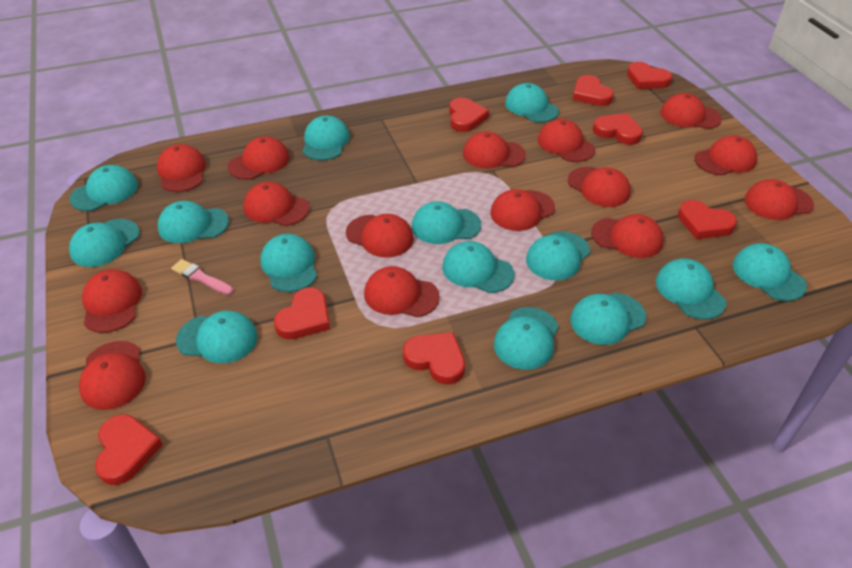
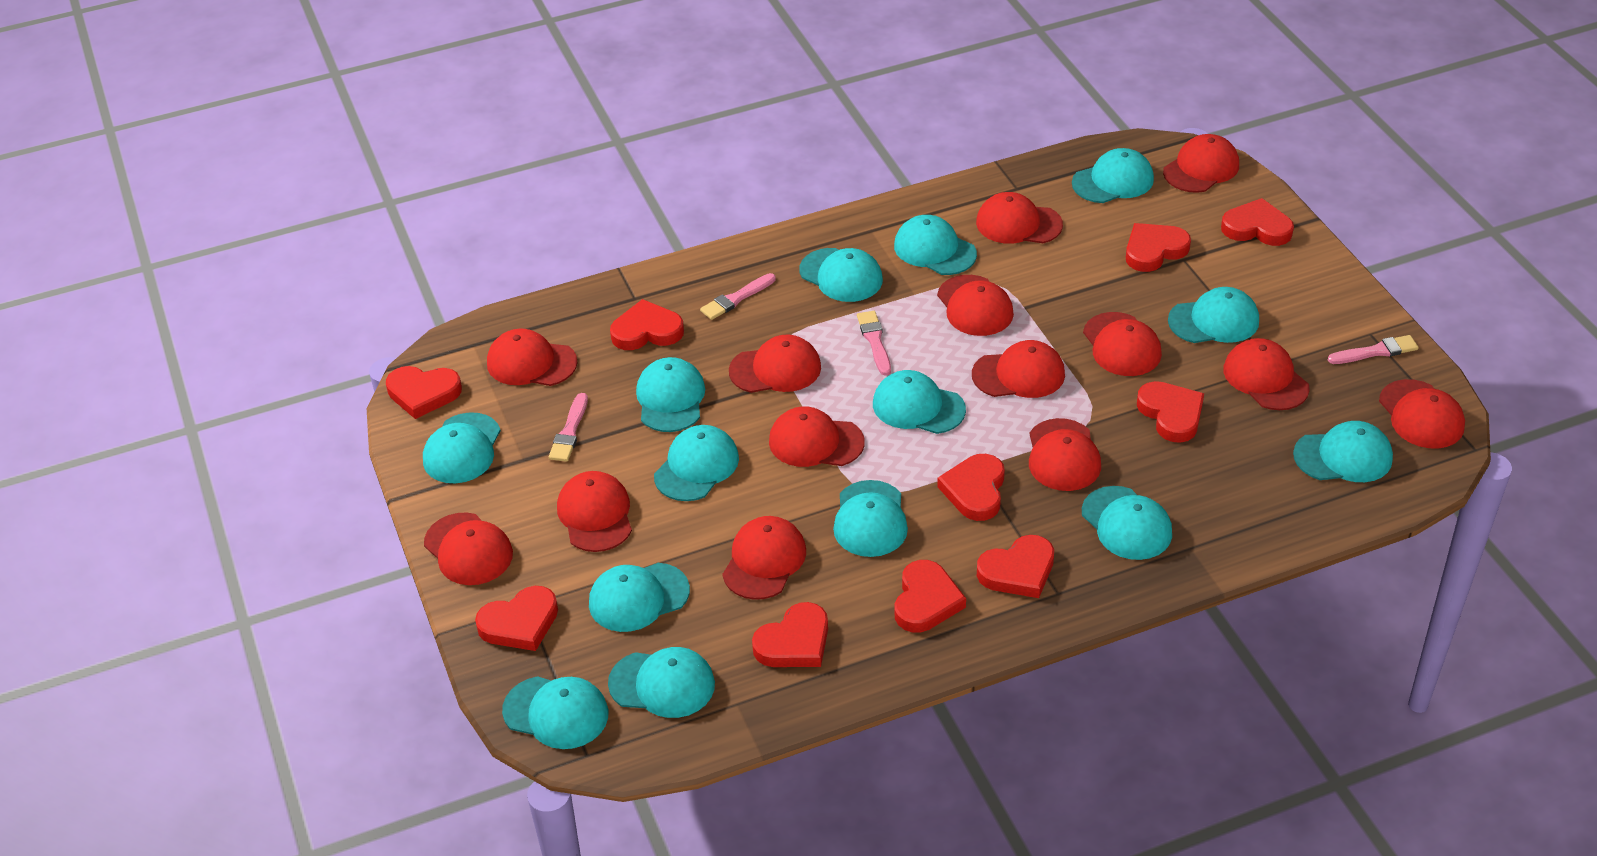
pink brush: [171,259,233,295] = 1 -> [549,393,588,462] [700,273,776,320] [857,311,891,376] [1328,335,1419,364] = 4
red cap: [79,341,146,410] [82,269,142,333] [157,144,206,192] [228,136,290,180] [243,182,310,226] [346,214,414,258] [364,266,440,317] [463,131,526,168] [490,189,555,231] [538,119,595,162] [568,167,631,207] [591,214,664,258] [660,93,722,129] [695,135,757,176] [744,179,814,220] = 15 -> [424,512,513,585] [487,329,578,386] [557,471,632,552] [722,516,806,600] [729,335,821,393] [769,406,865,467] [937,275,1014,336] [972,340,1065,398] [976,192,1063,244] [1029,418,1101,491] [1083,312,1162,376] [1163,134,1239,193] [1223,338,1310,410] [1379,379,1465,449] = 14
red heart: [95,415,163,485] [274,288,330,339] [403,332,465,384] [449,98,489,132] [573,75,614,106] [593,113,643,145] [627,62,672,89] [678,200,737,239] = 8 -> [386,366,462,419] [475,586,558,651] [610,299,684,350] [752,602,828,667] [895,560,966,632] [937,454,1005,521] [977,535,1054,598] [1126,223,1191,272] [1137,381,1204,443] [1221,198,1294,246] = 10

